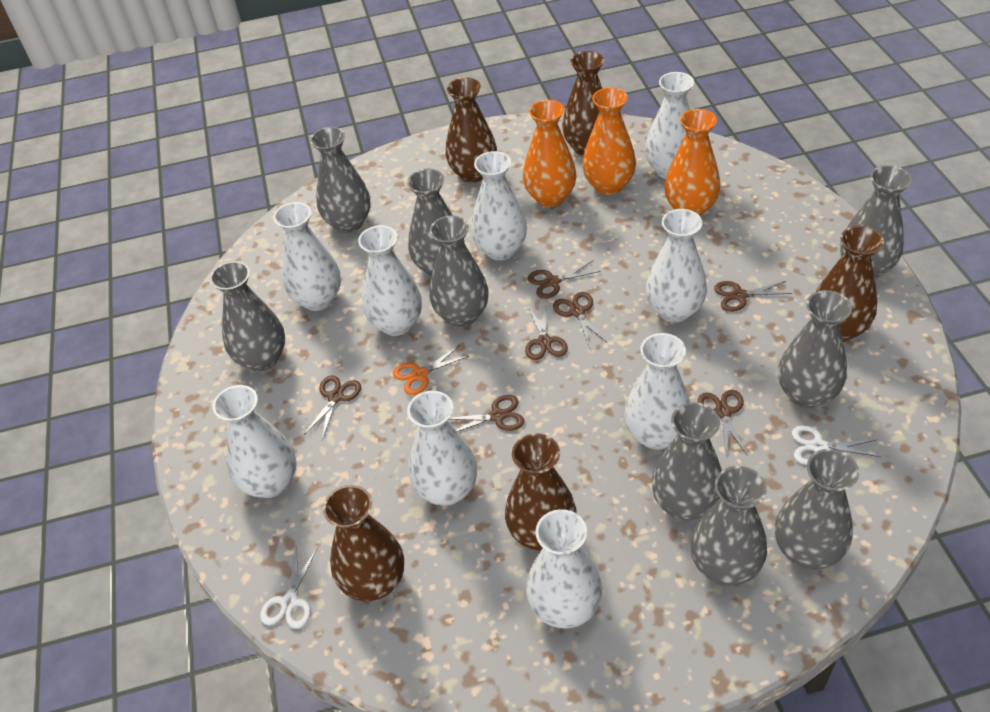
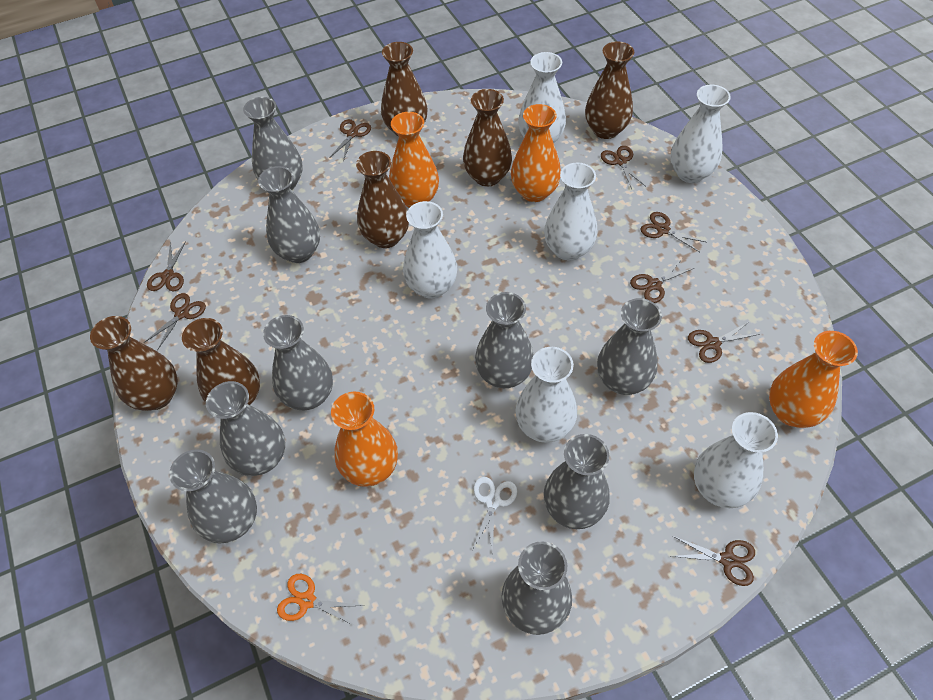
brown scissors: [304,375,361,440] [449,395,524,432] [525,306,568,360] [528,261,601,299] [553,292,607,348] [698,390,747,455] [714,281,792,312] = 7 -> [144,293,206,350] [147,241,186,291] [330,119,371,162] [601,146,646,189] [630,259,694,303] [641,212,706,252] [671,536,755,586] [688,321,760,363] = 8
brown vase: [323,485,404,601] [446,77,497,183] [505,433,577,551] [562,51,604,156] [816,226,884,342] = 5 -> [90,316,178,411] [182,318,260,405] [356,151,409,248] [381,42,428,137] [463,89,512,187] [585,41,634,139] = 6
orange vase: [523,100,576,207] [582,87,636,195] [664,109,720,216] = 3 -> [331,391,398,487] [389,112,439,208] [511,104,561,202] [769,331,858,428] = 4
white scissors: [260,546,317,629] [792,426,881,465] = 2 -> [472,477,517,552] = 1
white vase: [213,385,297,498] [273,202,341,311] [358,225,422,336] [407,391,477,506] [471,151,527,260] [526,509,602,628] [624,333,691,450] [645,72,694,179] [646,209,707,322] = 9 -> [403,201,457,299] [515,347,577,443] [518,52,566,143] [544,162,598,261] [671,85,731,183] [694,412,778,508] = 6

